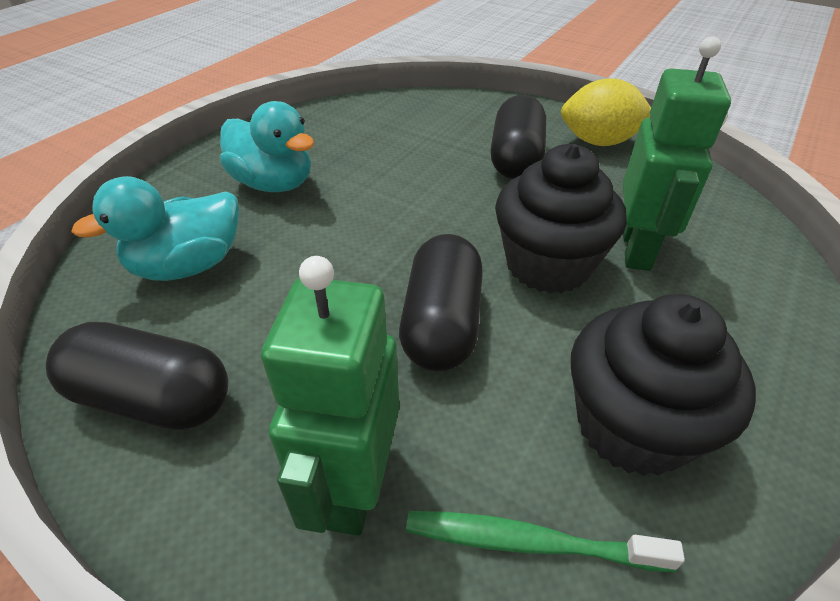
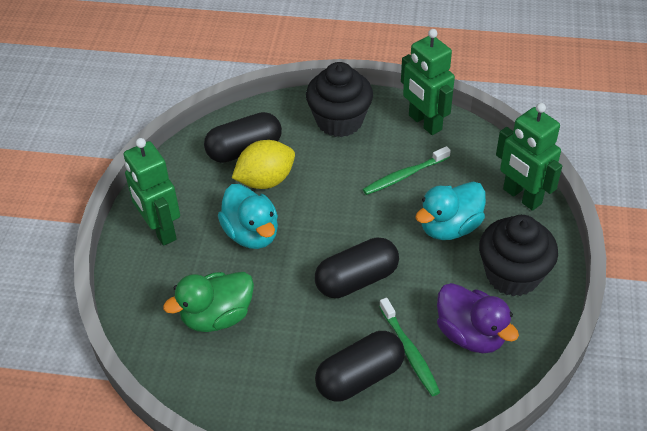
green duck: none = 0 -> [163,272,254,332] = 1
green robot: [261,256,399,536] [623,36,731,271] = 2 -> [124,138,180,246] [401,29,455,135] [496,103,562,211] = 3
green toothbrush: [406,511,685,572] = 1 -> [363,146,451,195] [379,298,440,396] = 2
purple duck: none = 0 -> [437,283,519,353] = 1

